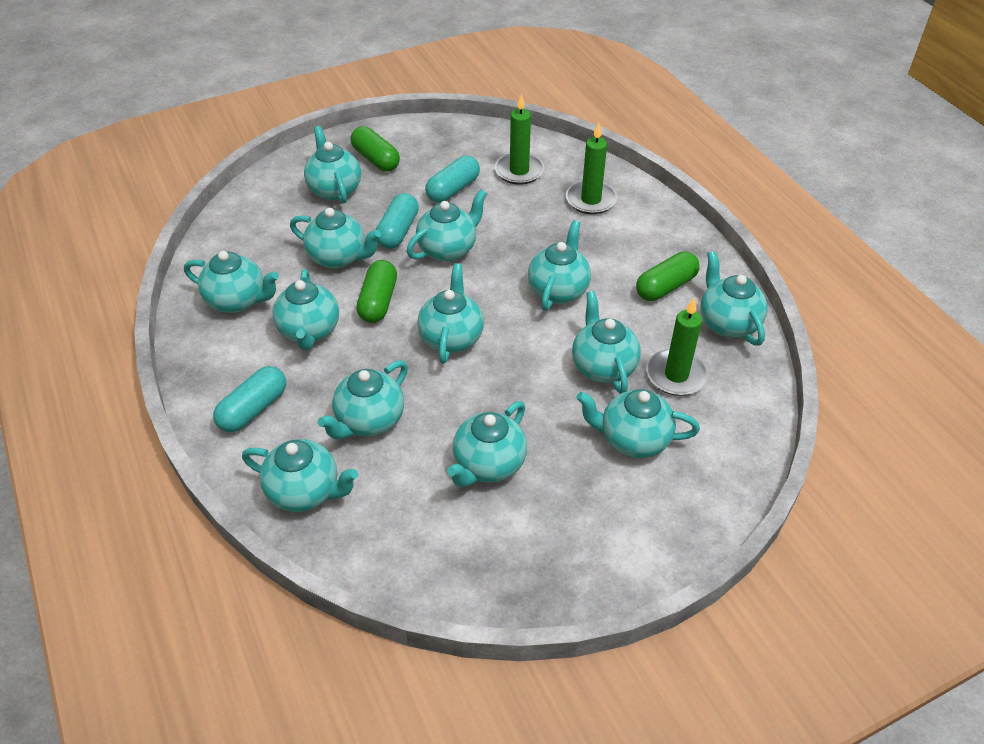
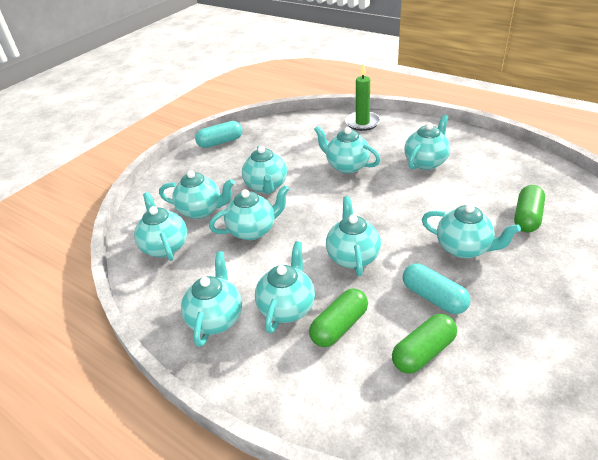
green candle: [495,93,544,185] [566,122,617,214] [647,297,709,396] = 3 -> [345,63,381,131] = 1
turquoise capsule: [213,366,286,432] [376,193,419,249] [425,156,480,203] = 3 -> [195,121,242,148] [403,263,470,314] = 2
turquoise teapot: [184,251,279,313] [242,439,358,512] [272,269,339,350] [290,208,381,269] [304,126,361,204] [318,360,408,439] [407,189,487,262] [417,263,484,364] [447,401,527,487] [528,220,591,311] [572,291,641,394] [576,389,700,458] [700,251,768,346] = 13 -> [134,192,187,261] [159,170,235,219] [181,251,242,347] [209,185,289,240] [242,145,287,194] [255,241,315,333] [314,126,381,174] [326,196,381,276] [404,115,450,170] [422,204,521,258] = 10

